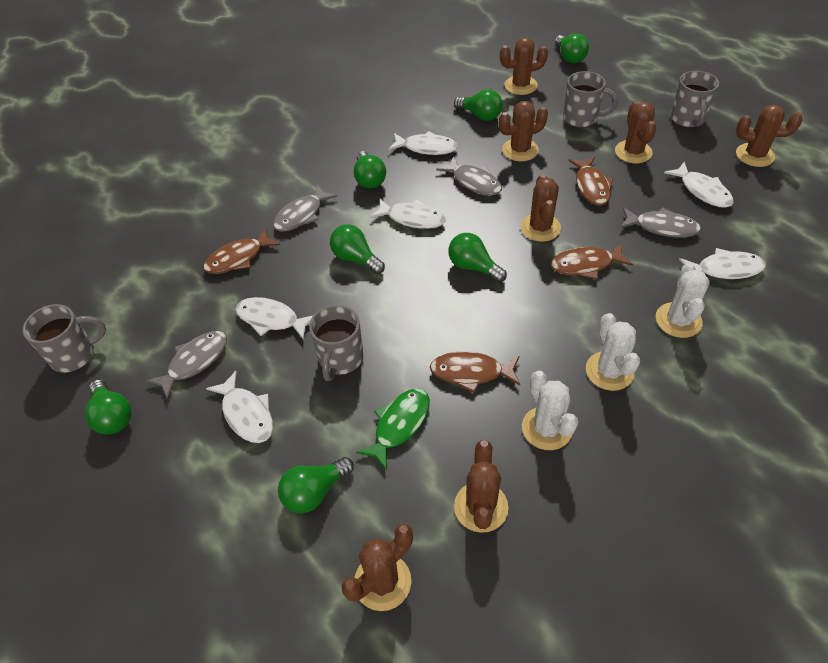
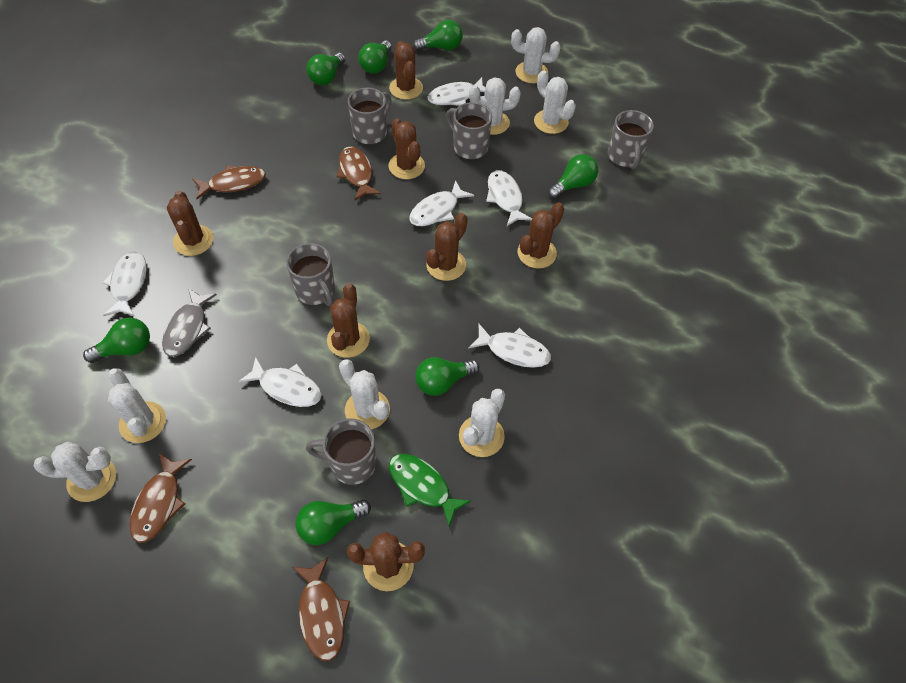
grey fish: [146,331,227,400] [273,185,338,232] [436,157,502,196] [620,207,701,238] = 4 -> [162,288,217,357] = 1
grey mug: [23,304,106,373] [309,305,363,381] [563,71,618,127] [670,71,719,127] = 4 -> [286,243,335,306] [306,418,377,485] [348,88,391,144] [446,102,492,159] [608,110,654,169] = 5
white cactus: [522,371,578,450] [586,313,640,391] [656,263,710,338] = 3 -> [34,442,116,502] [108,368,166,443] [339,359,390,429] [459,389,505,457] [469,77,521,135] [511,27,561,83] [534,70,576,134] = 7

